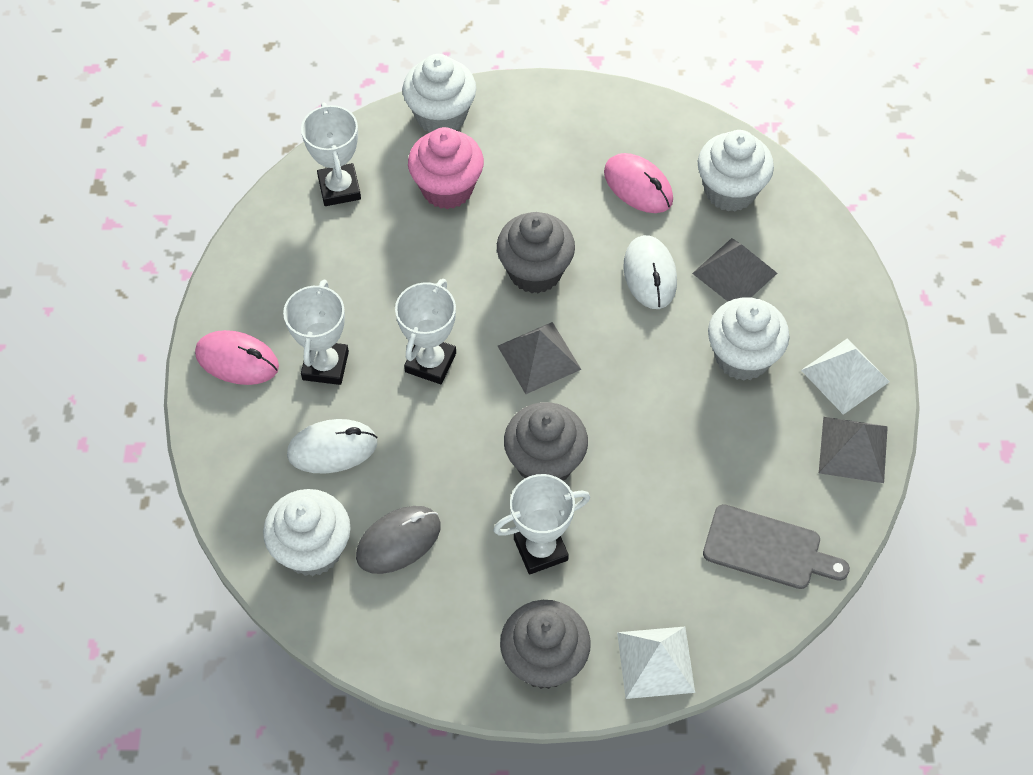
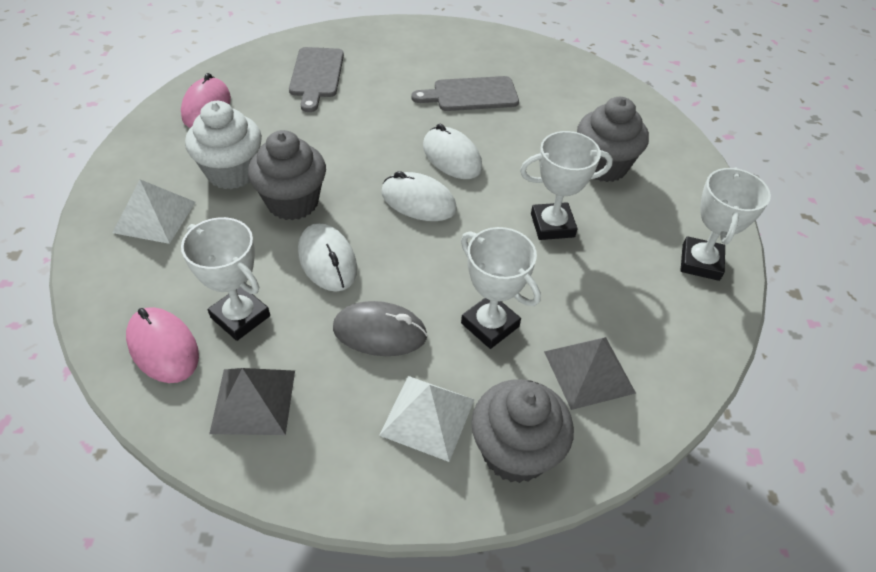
grey cutting board: [703,504,850,589] = 1 -> [289,47,344,112] [411,76,519,111] = 2
grey pyramid: [498,322,582,394] [692,238,777,301] [819,417,888,483] = 3 -> [209,368,295,435] [544,337,636,410] = 2
pink cupcake: [408,127,484,209] = 1 -> none = 0
white cupcake: [263,489,351,576] [403,54,476,133] [698,130,774,212] [708,297,789,381] = 4 -> [185,101,262,189] = 1
white mouse: [287,419,378,474] [623,235,677,309] = 2 -> [298,223,357,292] [381,171,457,221] [423,124,482,179] = 3

